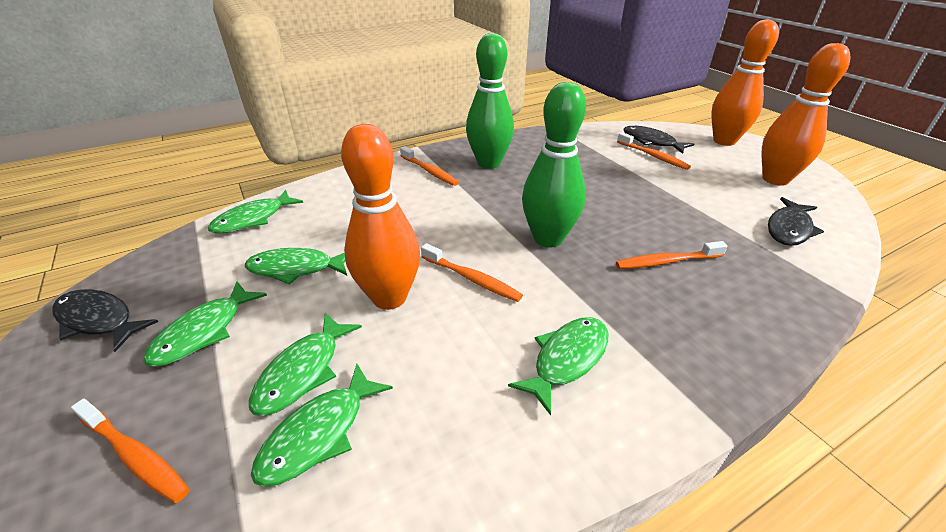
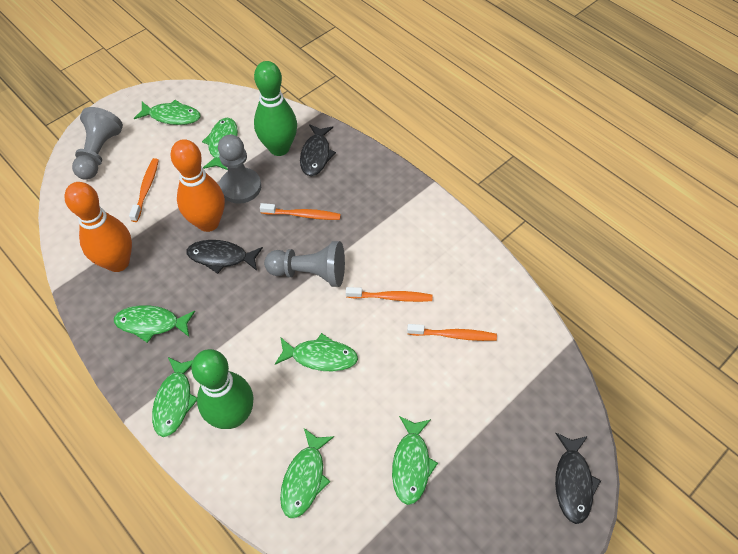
green fish: [143,281,267,367] [208,190,303,234] [245,248,347,285] [249,313,362,416] [251,364,393,487] [508,317,608,415] = 6 -> [114,305,195,343] [134,100,200,125] [152,357,197,437] [202,118,238,170] [275,333,358,371] [280,428,334,518] [392,416,438,505] = 7
grey pawn: none = 0 -> [72,107,123,180] [218,134,261,204] [264,241,345,287] = 3
orange bowling pin: [341,124,420,310] [711,19,779,146] [762,43,851,186] = 3 -> [64,182,132,272] [170,139,225,232] = 2
orange toothbrush: [71,399,190,503] [400,146,459,186] [421,243,523,302] [616,241,728,269] [617,132,691,170] = 5 -> [129,158,159,222] [260,203,341,220] [346,287,432,302] [407,324,497,341] = 4

